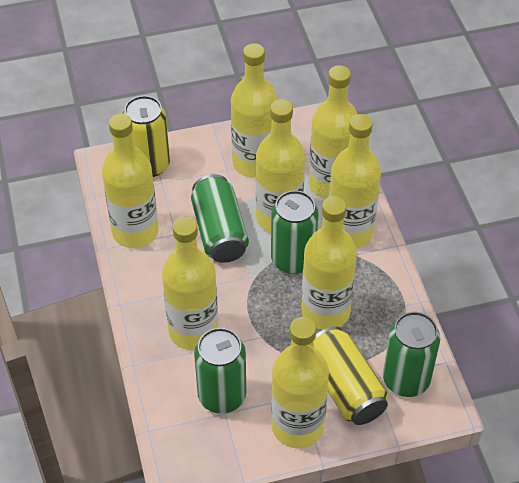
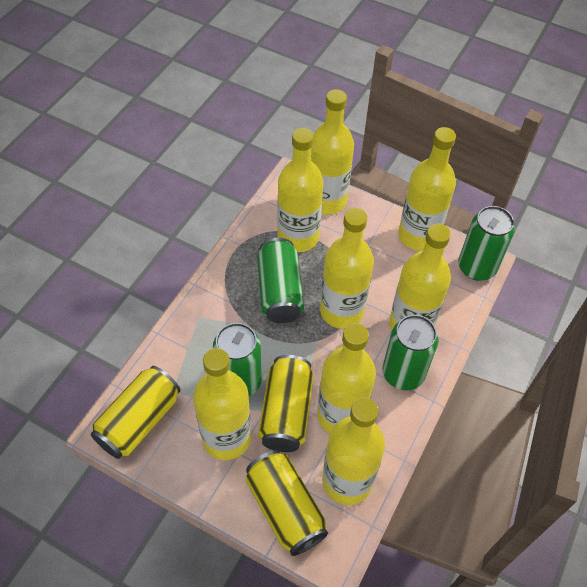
yellow can: [123,96,170,177] [313,326,388,425] = 2 -> [91,366,181,459] [245,450,328,556] [258,355,314,452] = 3

